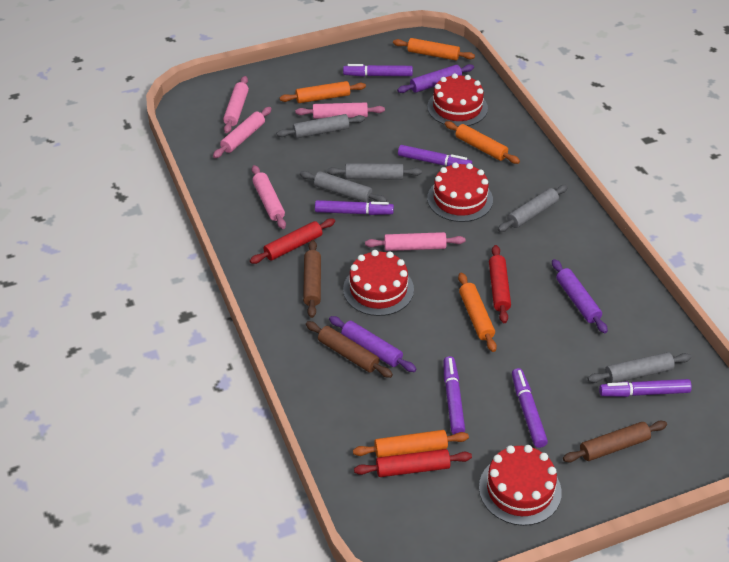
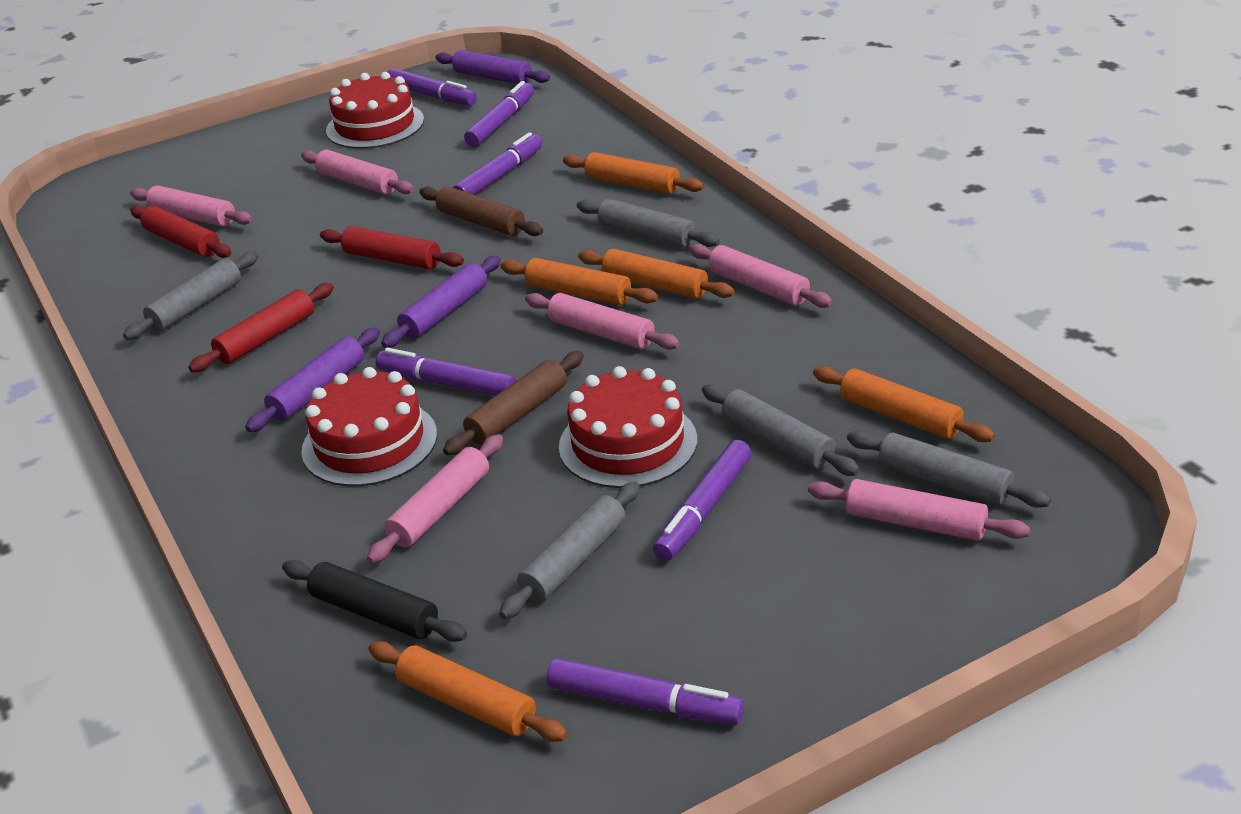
black rolling pin: none = 0 -> [282,560,467,642] = 1
brown rolling pin: [303,240,321,318] [306,321,393,378] [563,421,667,463] = 3 -> [419,186,543,236] [443,351,584,455] = 2
pink rolling pin: [213,107,272,158] [223,76,249,134] [252,165,286,229] [295,103,385,119] [365,232,465,251] = 5 -> [130,185,253,227] [301,150,414,195] [367,434,503,564] [525,293,680,350] [689,244,833,308] [808,479,1030,541] = 6
red cake: [343,250,414,316] [427,73,488,127] [427,162,493,222] [479,445,562,526] = 4 -> [301,367,437,487] [326,72,424,149] [559,366,697,488] = 3

